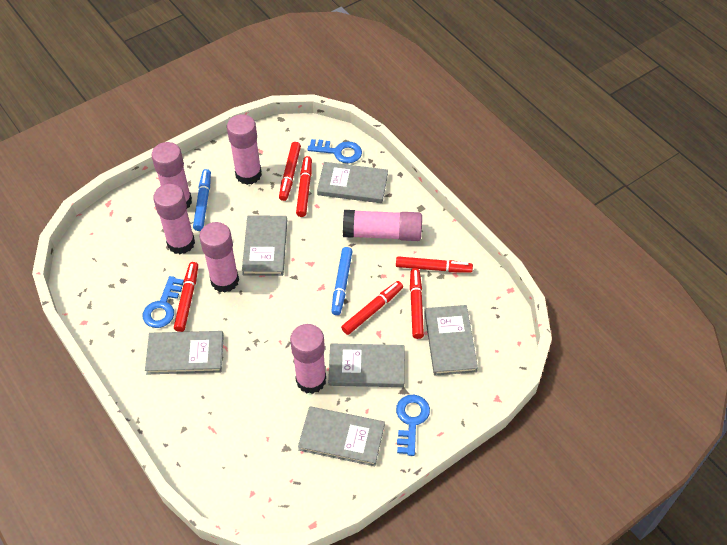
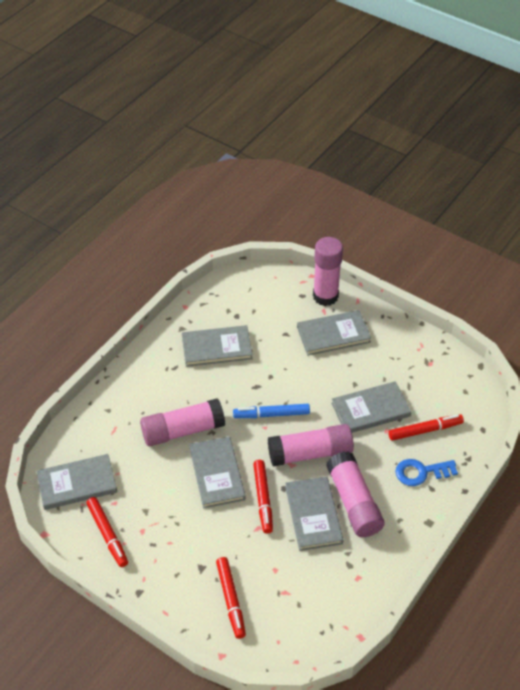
blue key: [143,276,184,328] [307,139,362,163] [396,395,430,456] = 3 -> [395,459,458,486] = 1
blue marker: [193,169,211,231] [331,247,353,315] = 2 -> [233,404,310,418] = 1
pink glue stick: [151,142,192,209] [153,184,195,254] [199,222,239,293] [227,114,262,185] [290,324,326,394] [343,210,422,241] = 6 -> [140,398,225,446] [268,424,354,466] [313,237,343,306] [326,452,384,537] = 4
red marker: [174,262,198,332] [279,142,301,201] [296,156,312,217] [341,281,403,335] [396,256,473,273] [410,268,424,339] = 6 -> [86,497,128,567] [216,557,246,639] [253,460,273,534] [388,414,464,441] = 4

